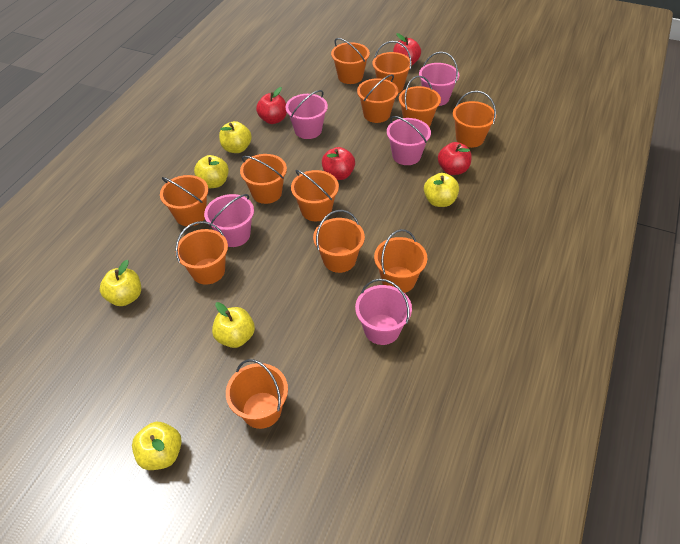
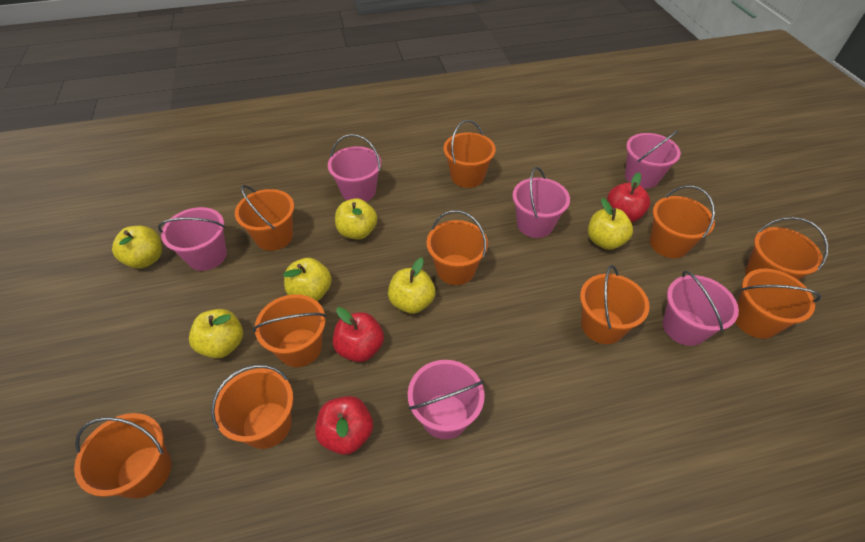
orange bucket: [160,175,208,226] [175,221,228,285] [226,359,288,429] [240,154,287,204] [291,170,339,221] [313,210,365,273] [331,38,370,84] [357,74,398,123] [373,41,412,93] [374,229,427,293] [399,76,441,127] [453,91,496,148] = 12 -> [74,413,171,499] [211,365,293,449] [235,185,294,251] [253,294,327,367] [427,210,488,285] [443,120,496,188] [580,265,650,344] [650,185,715,258] [735,269,821,339] [745,217,828,280] = 10
pink bucket: [204,194,254,247] [286,90,328,139] [355,279,412,345] [387,116,431,165] [419,52,459,106] = 5 -> [158,207,227,271] [328,134,382,202] [408,360,485,439] [513,167,570,238] [625,130,681,188] [663,271,739,346] = 6
red apple: [256,87,287,124] [322,147,355,180] [393,33,421,65] [438,142,472,175] = 4 -> [315,396,373,455] [333,307,384,362] [607,172,650,222] = 3

